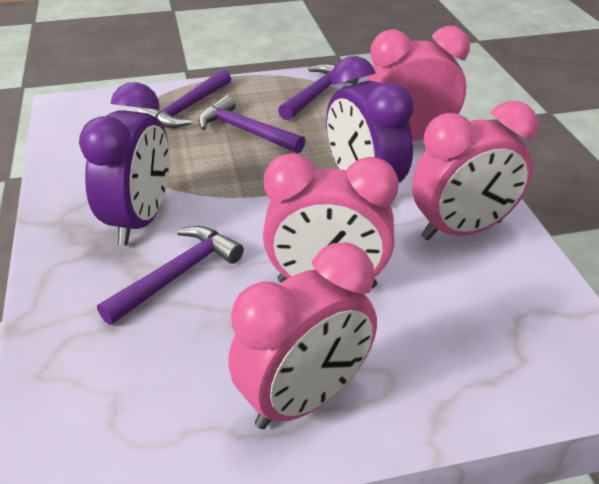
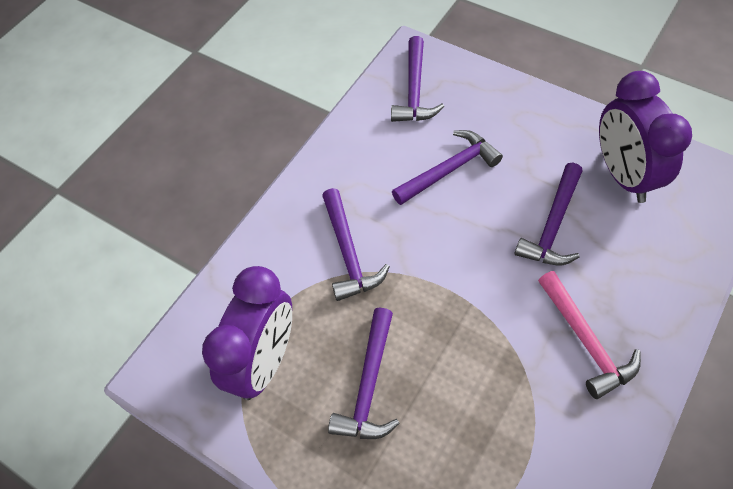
pink clock: [228,242,377,429] [263,153,399,288] [366,26,470,141] [412,101,538,240] = 4 -> none = 0
pink hammer: none = 0 -> [538,271,641,399] = 1
purple hammer: [97,226,244,325] [137,69,231,128] [198,95,305,153] [278,63,359,120] = 4 -> [322,188,390,301] [328,308,400,439] [391,36,444,122] [392,130,503,205] [514,163,582,265] = 5

